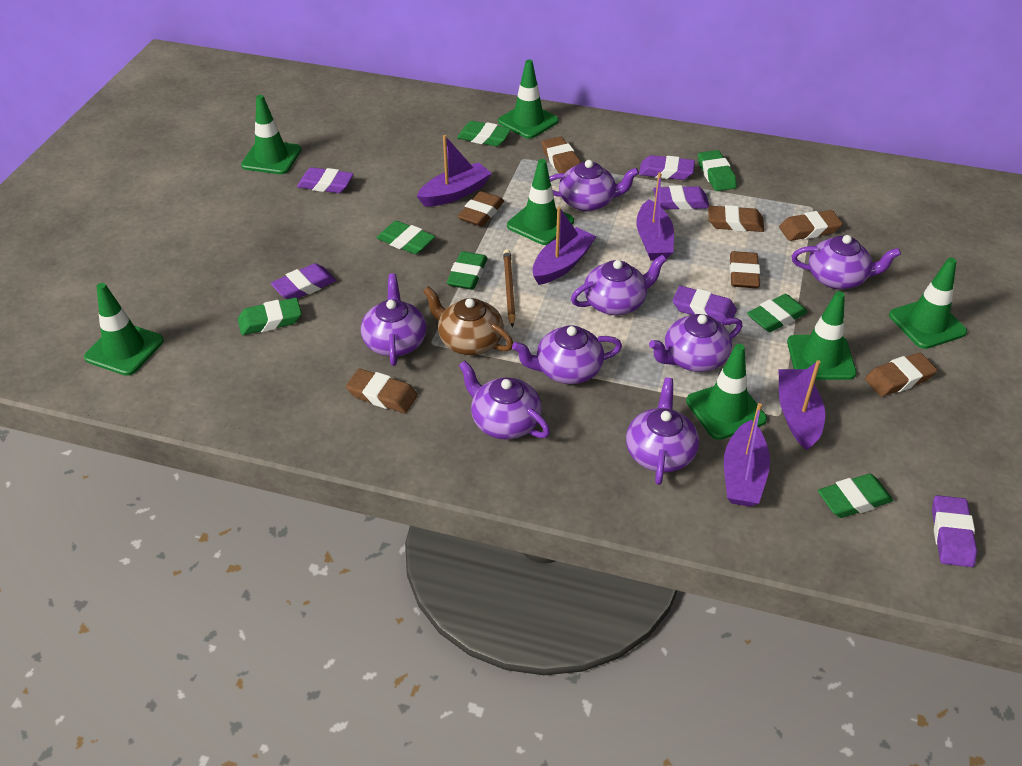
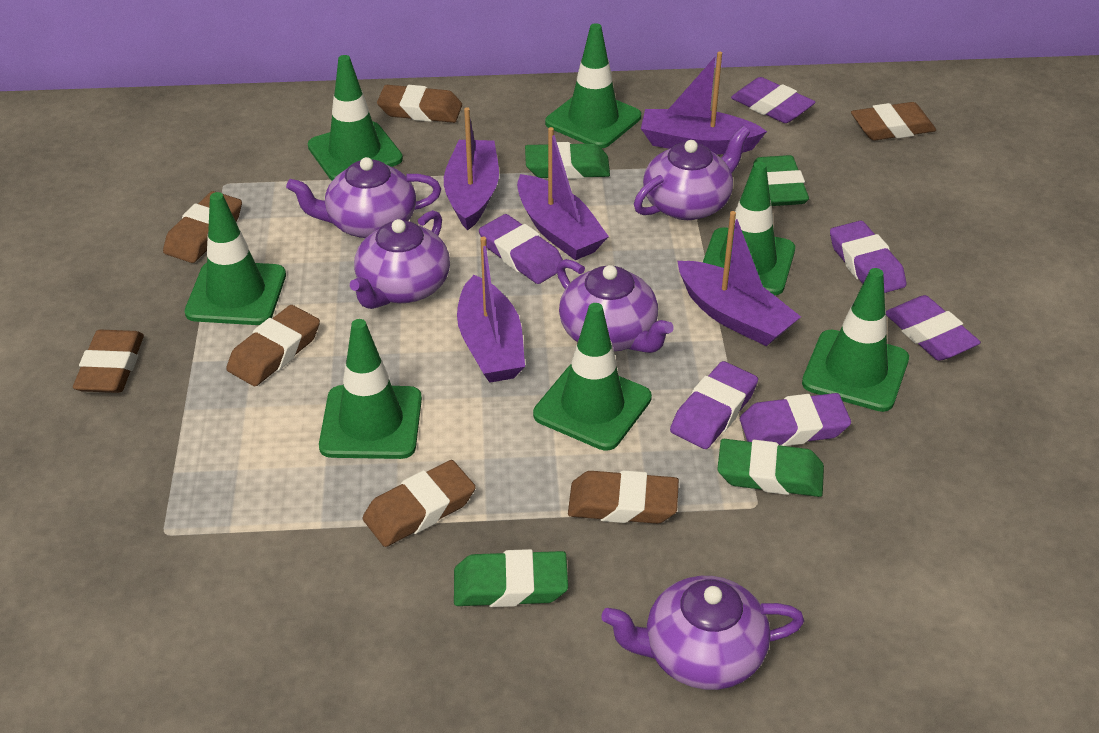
brown pencil: [503,249,515,328] = 1 -> none = 0
brown teapot: [423,286,513,355] = 1 -> none = 0
green eraser: [238,298,302,335] [377,221,435,254] [447,251,487,290] [457,121,511,146] [698,150,737,191] [747,294,808,332] [818,474,893,518] = 7 -> [454,549,568,607] [525,142,610,179] [717,439,824,497] [753,155,809,206] = 4
purple teapot: [361,274,427,366] [459,360,550,439] [512,325,622,384] [549,160,639,212] [571,255,667,315] [626,378,699,485] [649,314,743,372] [792,235,901,289] = 8 -> [286,157,441,238] [350,210,450,309] [556,259,674,353] [601,576,804,690] [634,126,750,220] = 5

